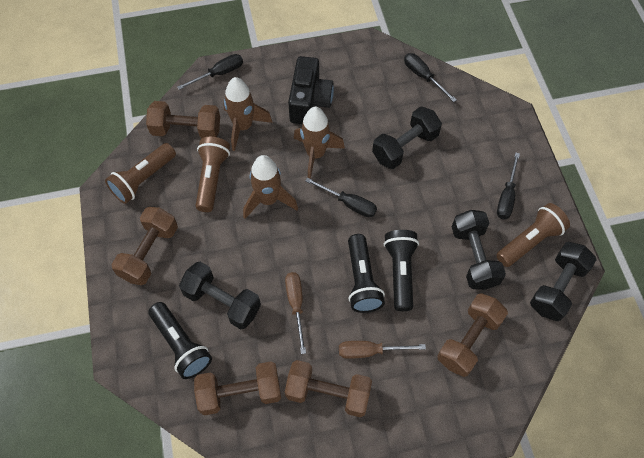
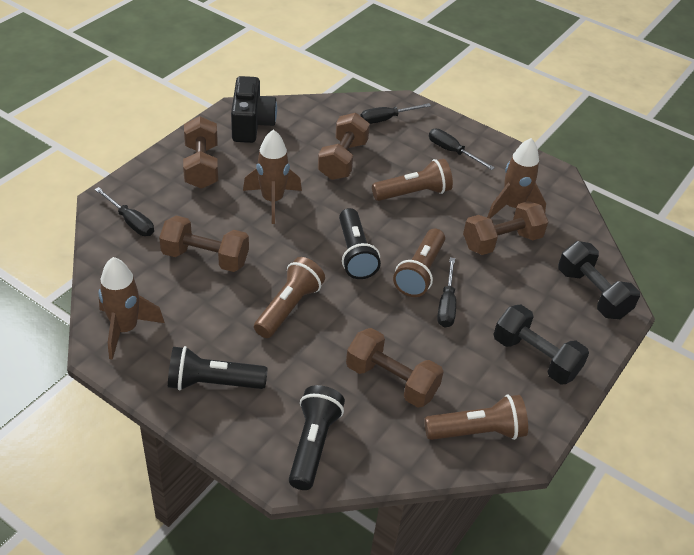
black dumbbell: [179,262,261,329] [372,107,442,169] [452,210,506,290] [530,242,597,321] = 4 -> [493,305,589,385] [558,241,640,319] = 2
brown flashlight: [105,143,176,204] [195,137,230,212] [496,203,570,267] = 3 -> [254,257,325,338] [372,159,453,201] [393,229,445,297] [424,394,528,440] = 4
brown screwdriver: [285,272,306,354] [339,341,426,359] = 2 -> none = 0

